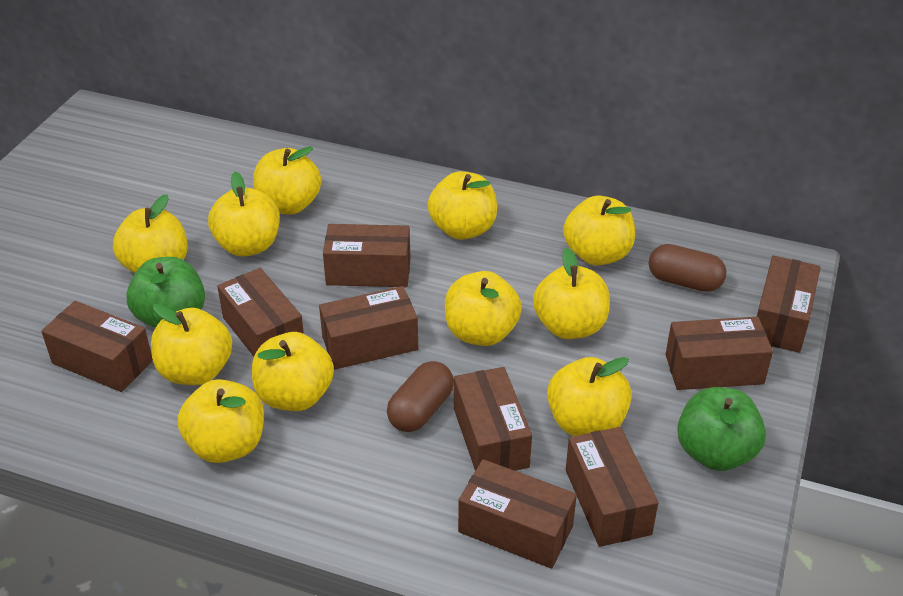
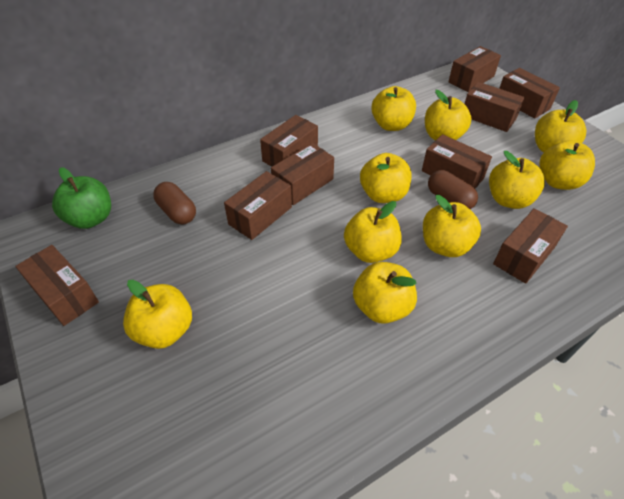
green apple: [126,257,205,328] [677,387,766,471] = 2 -> [52,167,111,229] = 1
yellow apple: [113,194,187,273] [151,303,232,385] [178,379,264,463] [208,172,280,256] [252,332,334,411] [253,146,321,215] [428,171,497,240] [445,271,522,346] [533,248,610,339] [547,357,632,436] [563,195,635,266] = 11 -> [123,280,192,349] [344,201,401,263] [353,262,417,324] [360,153,412,203] [371,86,416,131] [423,195,481,257] [425,90,471,140] [489,151,545,209] [535,100,586,152] [539,140,595,190] = 10

